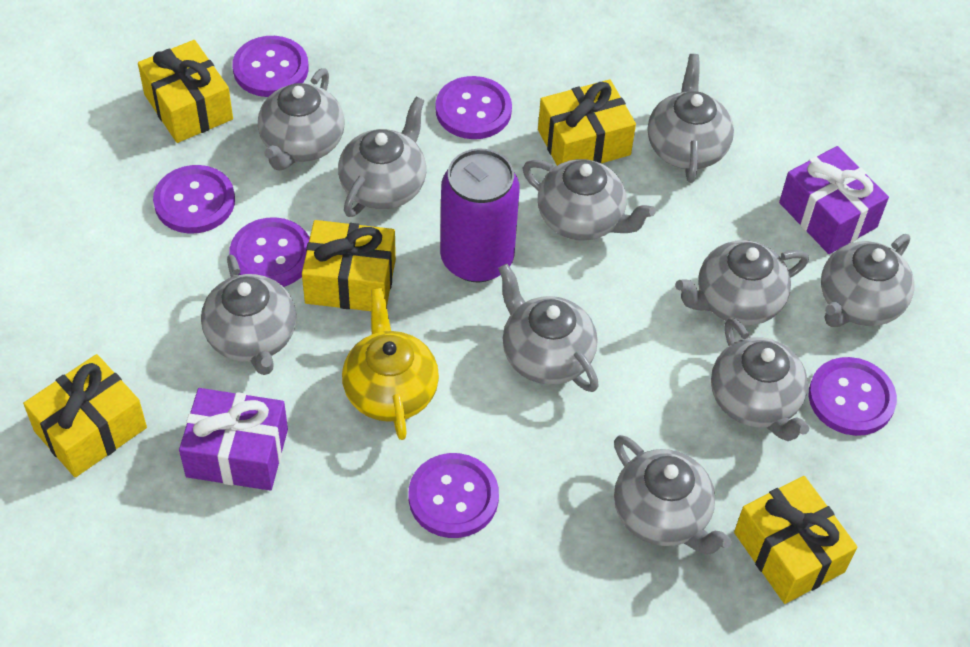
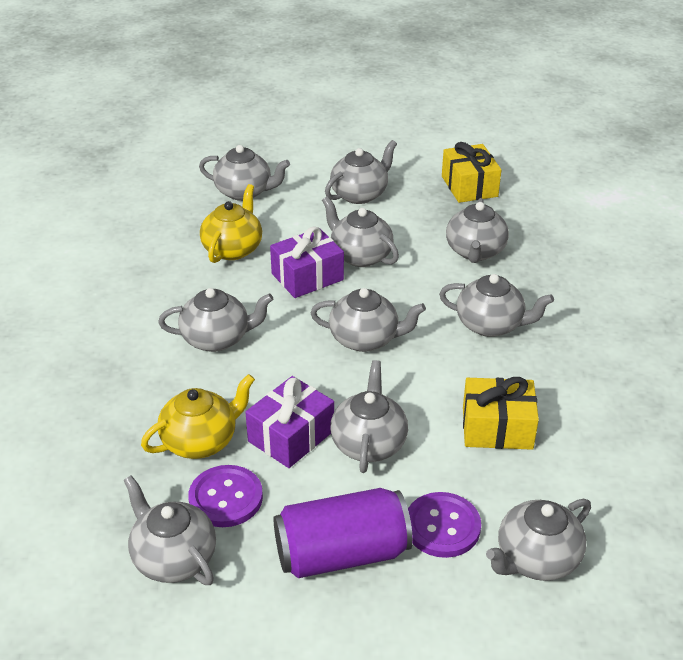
purple button: [153,165,235,234] [230,217,310,287] [232,36,308,97] [409,453,499,538] [435,76,512,139] [809,357,897,436] = 6 -> [188,465,263,527] [408,492,481,558] = 2
yellow gift: [23,354,147,477] [138,40,233,143] [302,220,396,311] [538,79,636,166] [734,476,858,604] = 5 -> [442,142,501,203] [463,377,539,450] = 2
yellow teapot: [342,288,439,440] = 1 -> [141,374,255,459] [200,184,262,263] = 2

